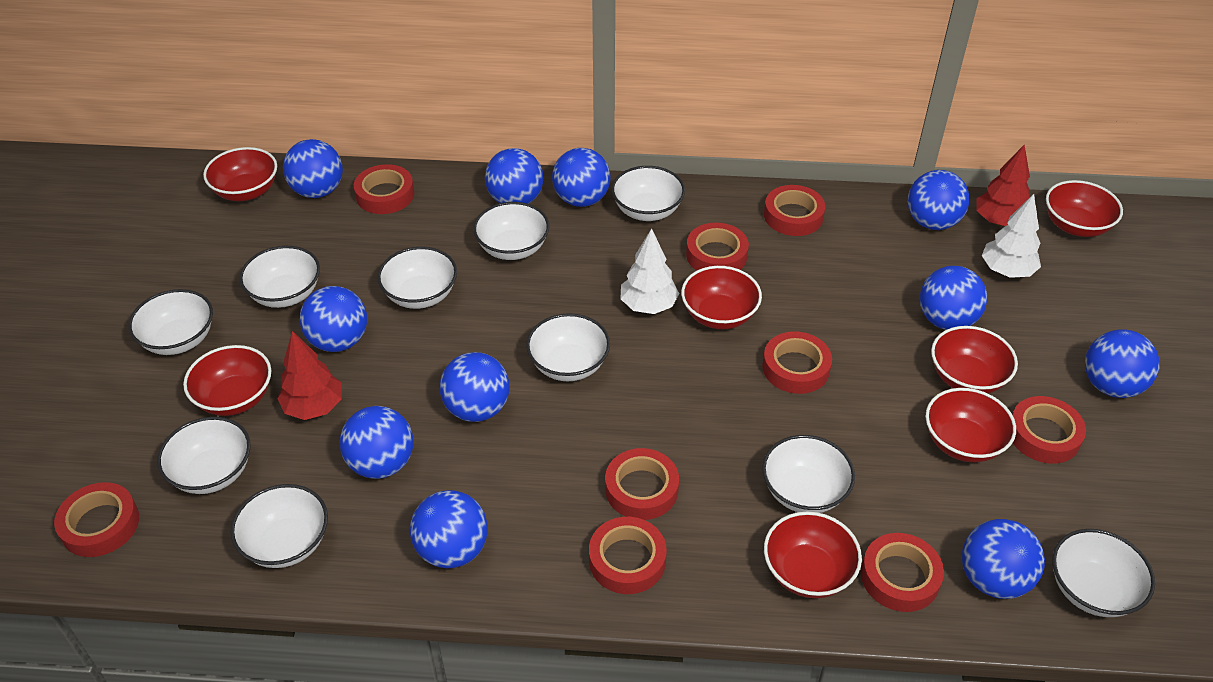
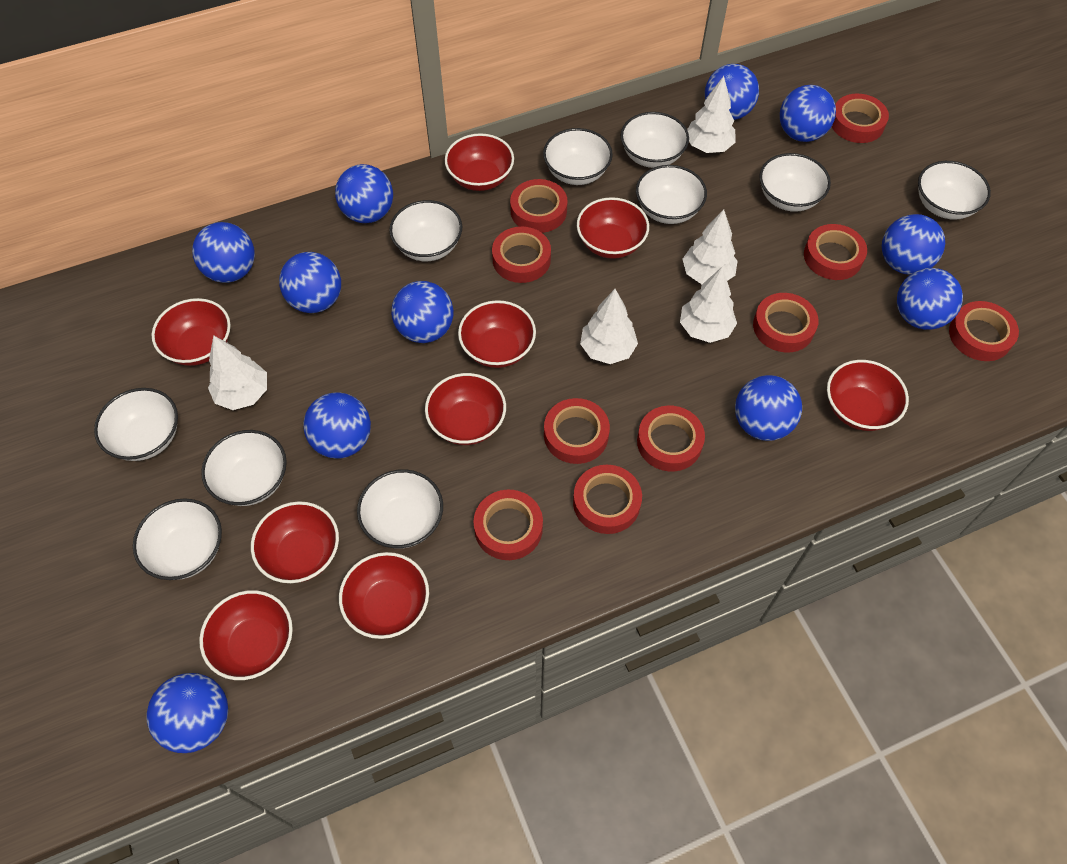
red bowl: [183,345,271,416] [203,147,277,201] [681,266,762,329] [764,511,862,598] [926,388,1016,462] [931,326,1018,393] [1046,180,1123,237] = 7 -> [152,298,231,366] [199,590,293,680] [251,501,339,583] [339,552,429,639] [425,373,506,445] [445,133,514,191] [458,300,536,368] [577,197,649,259] [827,360,909,431] = 9
red tape: [54,482,139,557] [354,164,414,214] [589,517,667,594] [605,448,679,520] [686,223,749,270] [762,331,832,394] [764,185,825,236] [861,533,944,612] [1012,396,1086,463] = 9 -> [474,490,543,560] [492,227,551,283] [510,179,567,233] [544,398,610,464] [573,465,642,534] [637,406,705,471] [753,293,819,353] [804,224,867,280] [832,93,889,143] [949,301,1019,361] = 10
red tree: [277,331,342,420] [976,144,1030,226] = 2 -> none = 0
white tree: [621,228,679,314] [982,194,1041,278] = 2 -> [208,335,267,410] [580,289,638,364] [680,267,737,343] [682,209,737,284] [687,76,736,153] = 5

